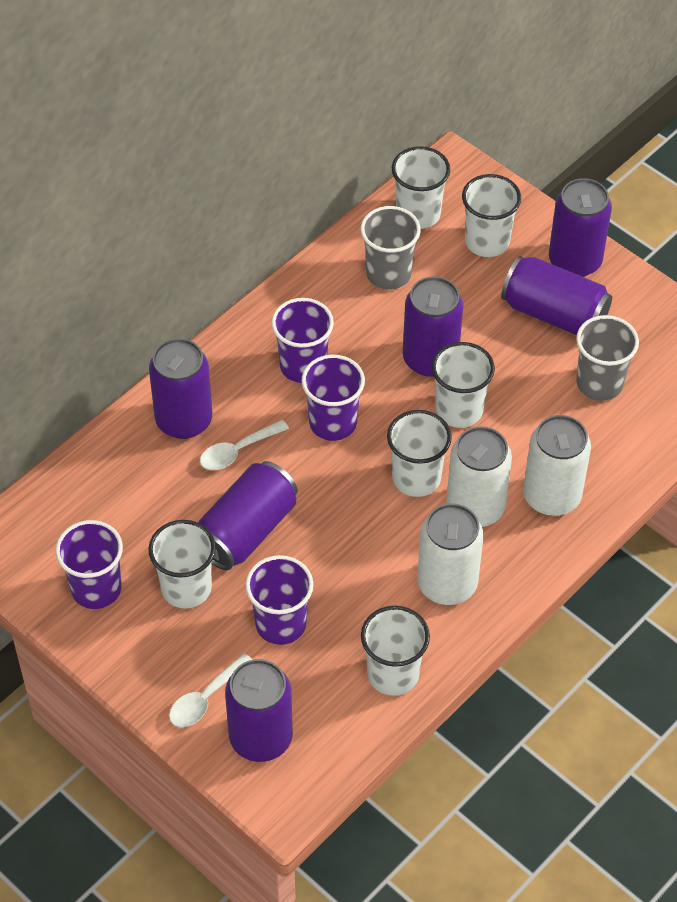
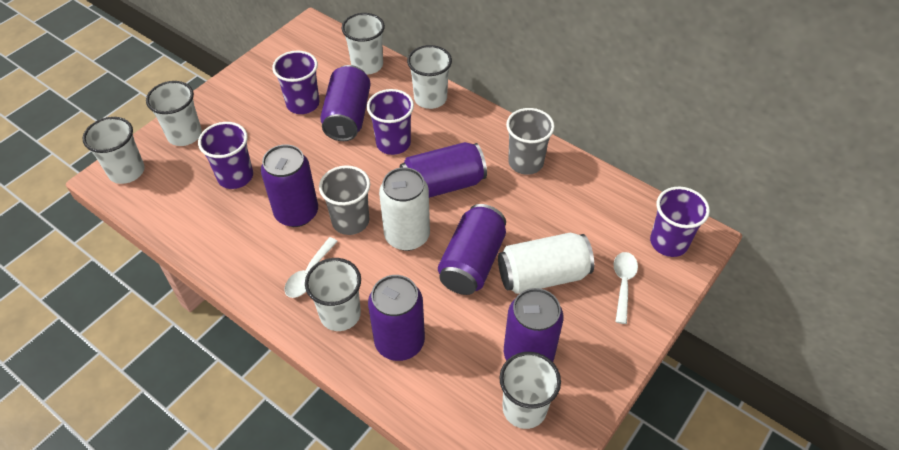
white can: [417,503,484,605] [446,426,512,527] [523,415,591,516] = 3 -> [379,167,430,251] [498,233,594,294] = 2

